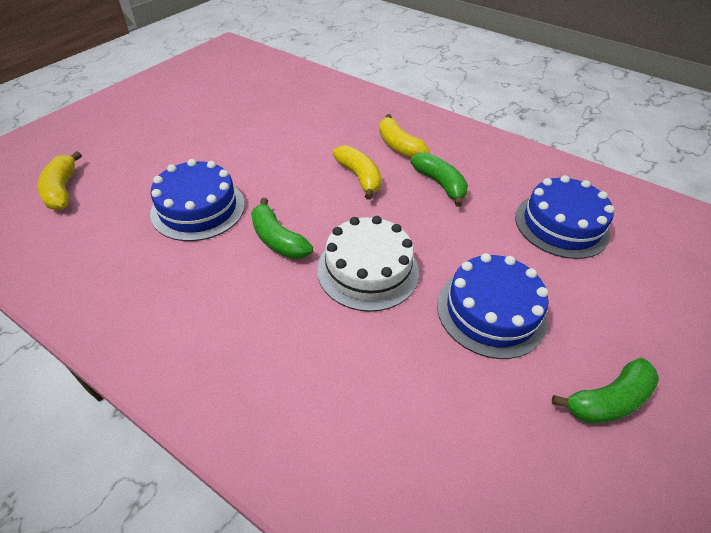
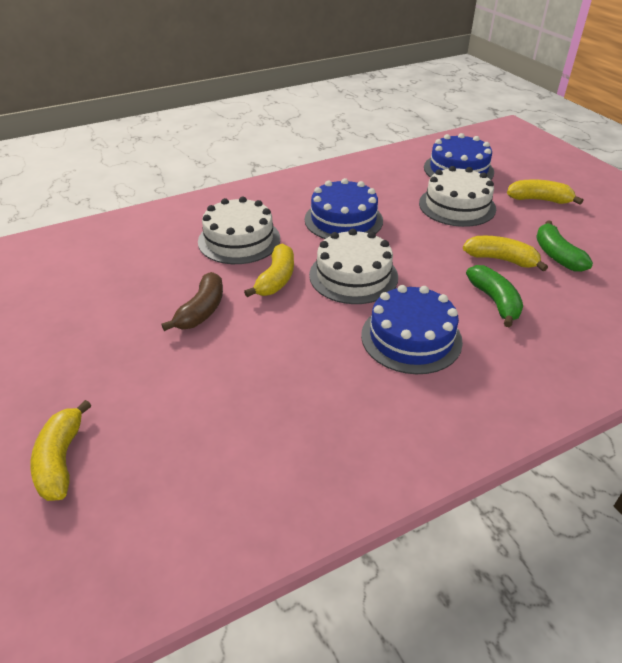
brown banana: none = 0 -> [161,272,223,331] = 1
green banana: [251,198,313,259] [410,152,468,207] [552,358,659,424] = 3 -> [466,265,523,327] [536,220,593,272] = 2
white cake: [317,216,419,312] = 1 -> [198,196,280,264] [309,229,398,304] [419,166,496,227] = 3
yellow banana: [37,151,82,210] [333,145,381,200] [379,114,430,158] = 3 -> [30,400,91,501] [244,243,294,297] [463,236,548,271] [507,180,583,205] = 4

